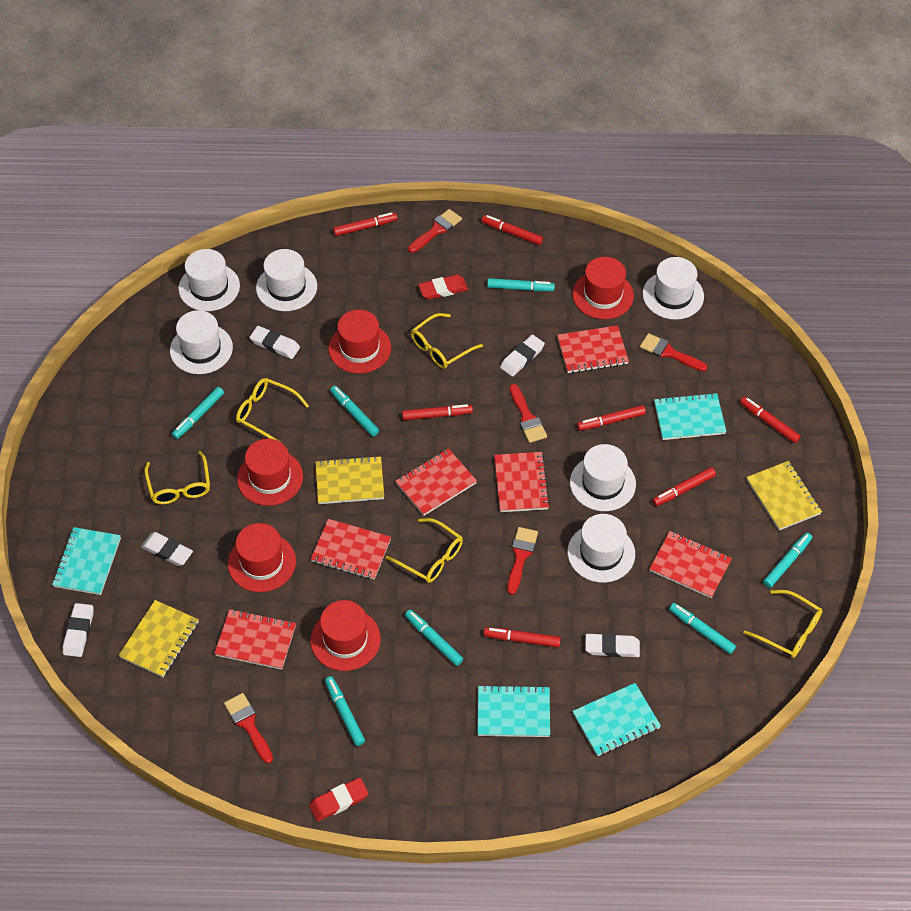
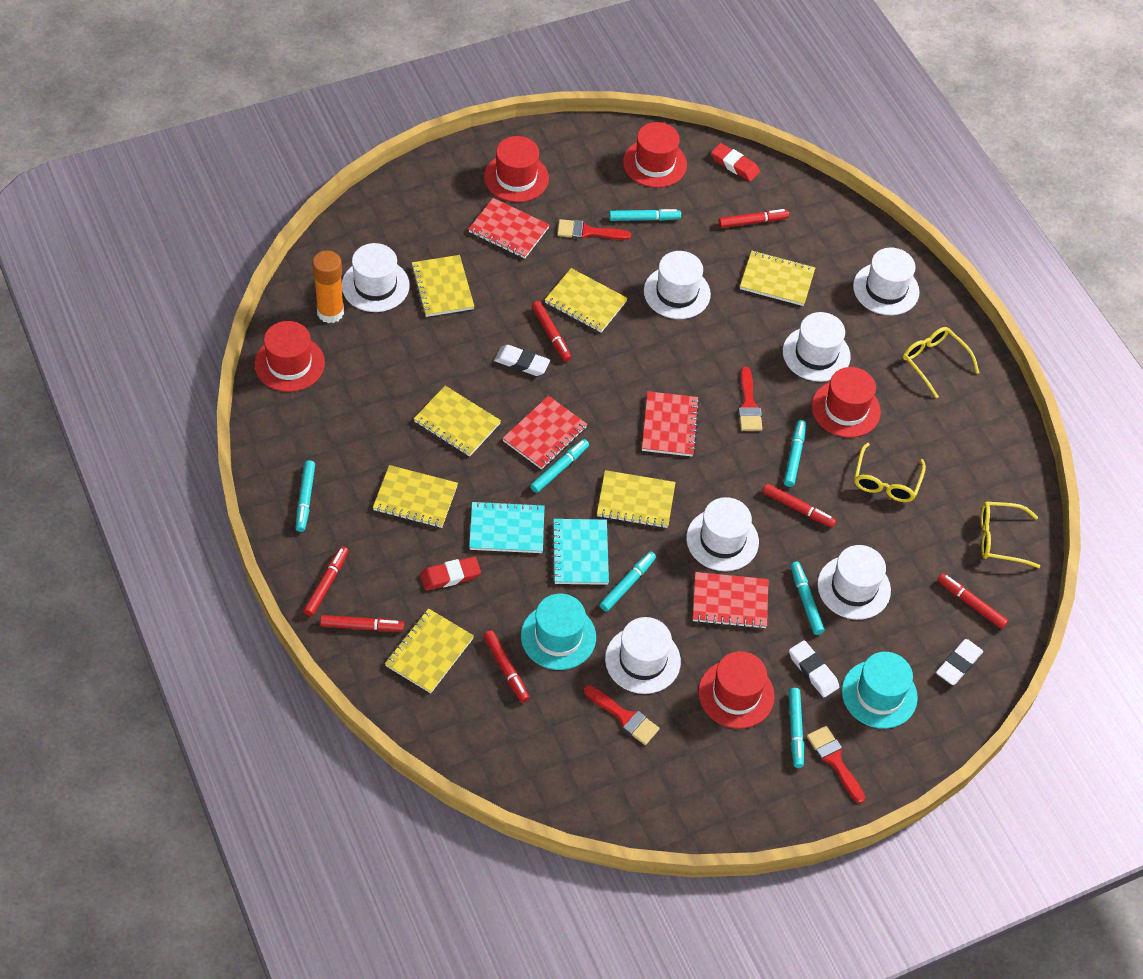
orange glue stick: none = 0 -> [312,251,344,323] = 1
red brush: [224,693,273,764] [408,209,462,253] [507,527,538,595] [509,384,547,443] [640,333,707,371] = 5 -> [557,219,631,240] [584,685,660,745] [738,367,762,431] [807,726,865,804] = 4
red notebook: [214,609,296,670] [311,519,391,579] [395,448,477,516] [494,452,550,512] [557,325,629,373] [649,531,732,598] = 6 -> [468,198,549,259] [502,396,587,470] [642,391,700,456] [693,572,769,629] = 4
turquoise hat: none = 0 -> [521,594,596,670] [842,652,918,729] = 2
turquoise notebook: [52,527,121,595] [478,685,550,737] [573,683,661,756] [654,393,727,440] = 4 -> [469,501,545,553] [551,519,609,585] = 2
white eraser: [63,603,93,657] [141,532,193,566] [249,326,300,359] [500,334,545,377] [585,633,640,657] = 5 -> [494,345,550,376] [789,640,839,697] [936,639,983,685] = 3
white hat: [170,310,233,374] [178,249,240,311] [256,249,317,311] [567,514,635,583] [570,444,636,511] [643,257,704,320] = 6 -> [342,243,410,312] [605,617,681,694] [644,251,711,319] [686,497,759,571] [783,312,851,382] [818,545,891,620] [853,248,919,315] = 7
yellow glasses: [144,451,210,504] [236,378,309,443] [386,518,463,583] [411,313,483,369] [743,590,822,658] = 5 -> [854,442,926,502] [903,327,979,398] [981,501,1040,568] = 3
yellow notebook: [118,600,199,677] [316,456,384,504] [746,461,822,530] = 3 -> [373,465,458,528] [385,608,474,693] [411,255,474,317] [414,386,501,457] [545,268,628,333] [597,470,676,528] [740,251,815,306] = 7

